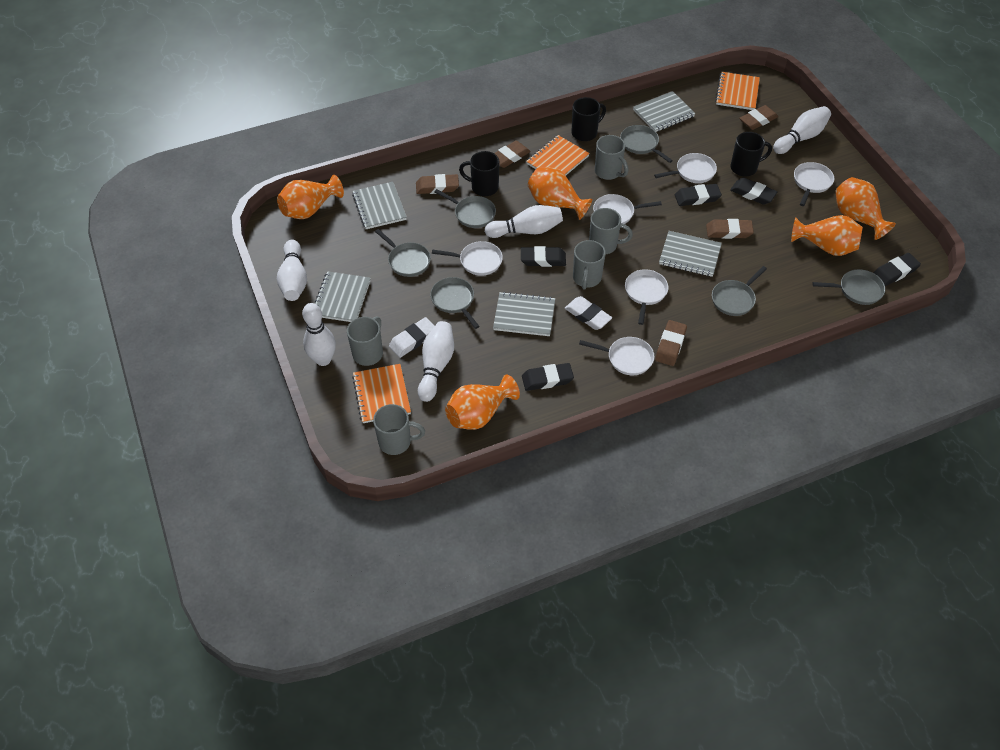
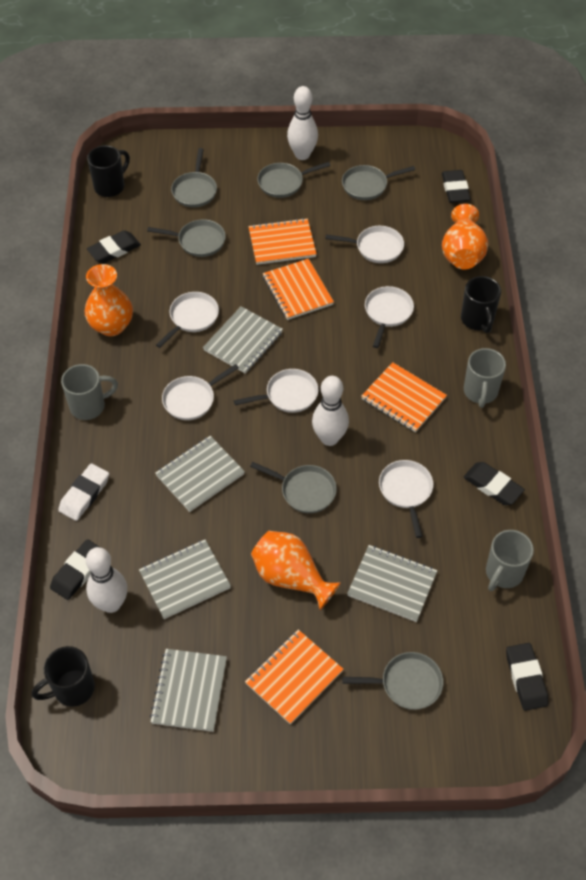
brown eraser: [416,174,459,194] [494,141,531,168] [655,320,687,366] [706,219,754,239] [739,105,778,130] = 5 -> none = 0
grey mug: [347,316,383,366] [373,404,425,455] [573,240,606,290] [589,208,633,254] [595,135,628,180] = 5 -> [61,364,118,420] [464,348,506,408] [486,530,534,591] = 3
orange notebook: [352,364,411,423] [526,135,590,175] [715,72,760,110] = 3 -> [245,630,344,725] [248,218,317,265] [263,259,334,320] [361,362,447,432] = 4
orange vase: [277,175,344,219] [445,374,520,430] [528,167,592,220] [791,215,863,256] [835,177,896,240] = 5 -> [85,264,133,336] [251,531,341,610] [442,204,488,270] = 3
white bowling pin: [277,239,307,301] [302,303,336,366] [418,321,454,402] [485,205,563,238] [773,106,831,154] = 5 -> [86,547,127,613] [287,86,318,160] [312,376,349,446] = 3
white eraser: [389,317,435,358] [565,296,612,330] = 2 -> [58,464,109,521] = 1

